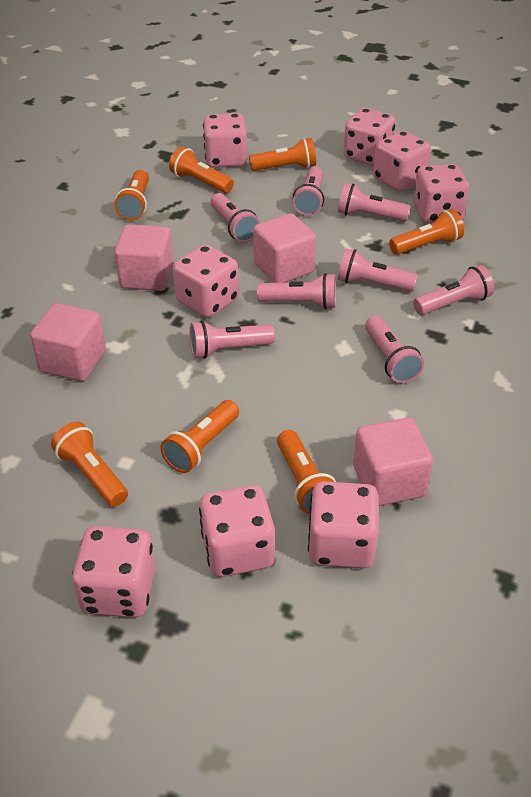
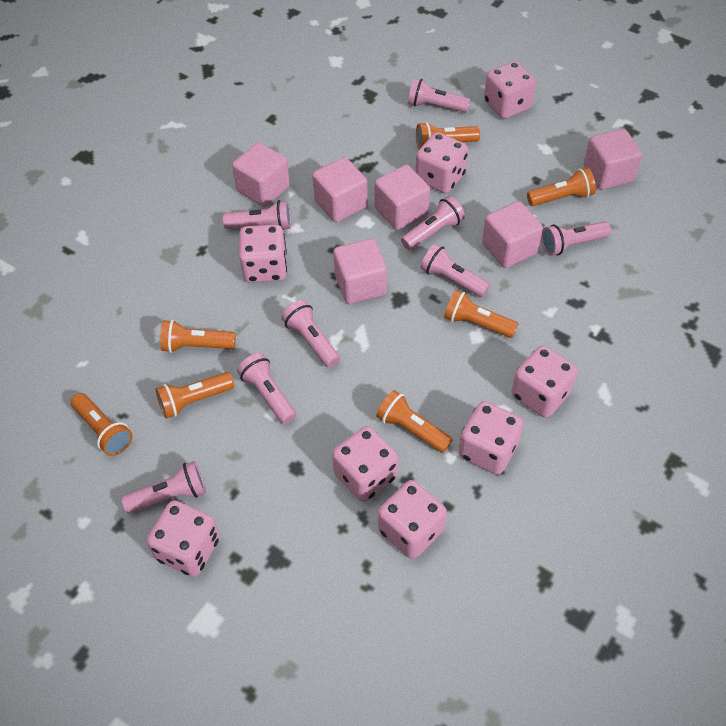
pink cube: [30,303,106,381] [115,224,173,291] [253,213,316,283] [353,418,433,506] = 4 -> [232,142,290,207] [312,157,368,223] [333,239,387,304] [374,165,430,230] [482,201,543,268] [584,129,642,190] = 6

